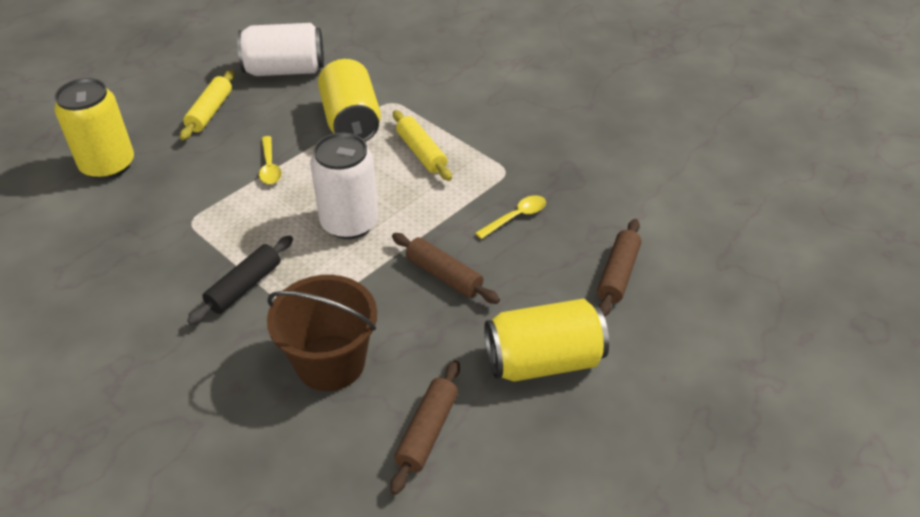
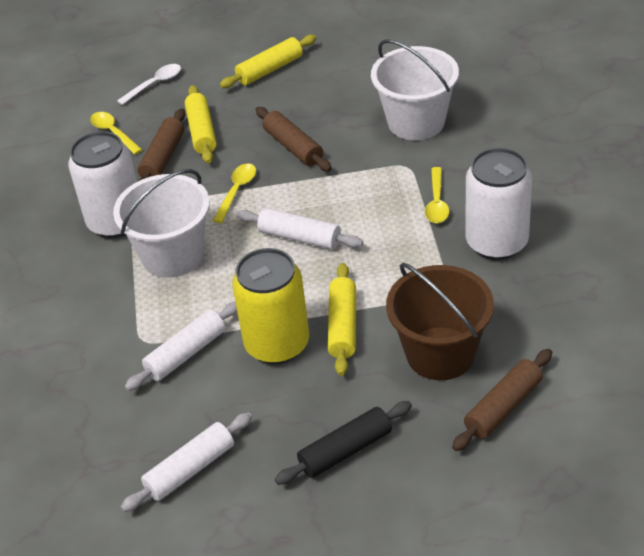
white bucket: none = 0 -> [113,169,210,278] [371,39,459,140] = 2
white rolling pin: none = 0 -> [121,412,252,512] [125,302,237,391] [237,208,363,250] = 3
white spoon: none = 0 -> [117,64,181,105] = 1
yellow can: [54,78,134,180] [318,59,381,142] [484,299,609,382] = 3 -> [232,248,309,364] = 1
yellow rolling pin: [180,70,234,140] [393,110,452,181] = 2 -> [185,85,217,164] [220,35,316,88] [328,263,356,376] = 3
yellow spoon: [259,136,282,184] [475,195,546,239] = 2 -> [90,112,142,154] [213,163,256,223] [425,167,450,223] = 3

